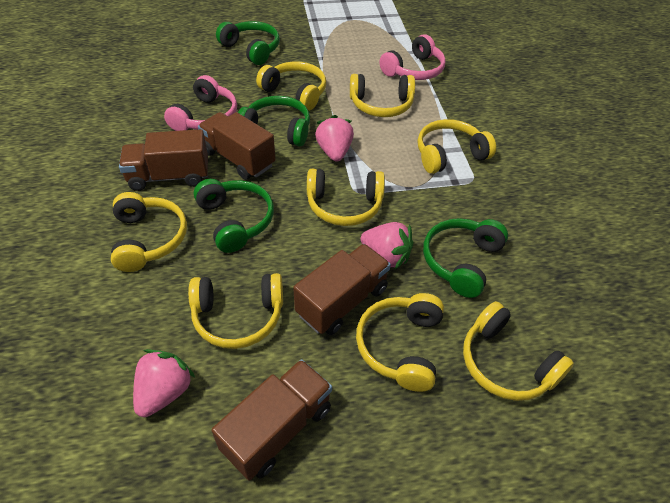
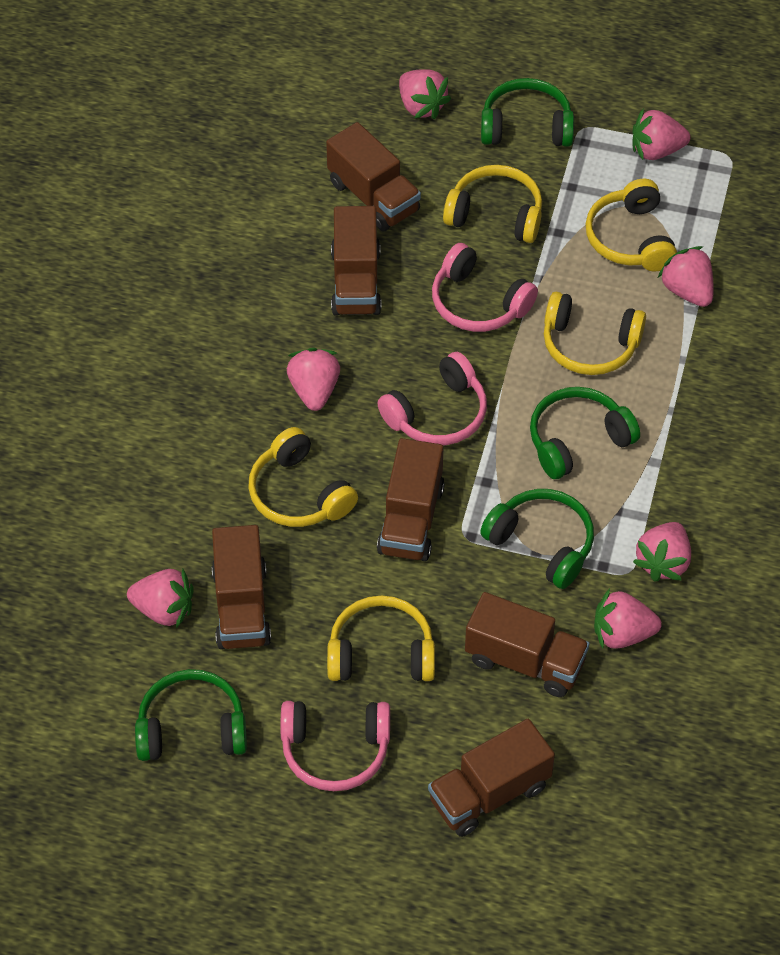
brown truck: [119,129,208,191] [198,112,276,180] [212,359,332,481] [293,244,391,335] = 4 -> [212,525,271,649] [326,122,421,231] [331,206,381,316] [377,438,445,561] [428,719,555,837] [465,592,589,697] = 6
pink headphones: [164,75,237,131] [379,34,446,80] = 2 -> [280,701,390,791] [377,352,487,445] [432,243,538,332] = 3
pink strawberry: [133,349,195,417] [315,115,354,162] [361,222,413,270] = 3 -> [127,569,193,628] [287,348,340,411] [399,70,451,119] [594,588,662,649] [633,108,690,160] [633,522,691,582] [658,246,714,307] = 7
yellow headphones: [111,192,187,272] [188,273,283,349] [256,62,326,111] [307,169,385,226] [350,74,415,117] [356,293,444,392] [418,119,496,174] [463,301,574,401] = 8 -> [248,427,358,527] [327,595,435,681] [443,165,542,243] [544,292,646,375] [585,179,677,271] = 5

